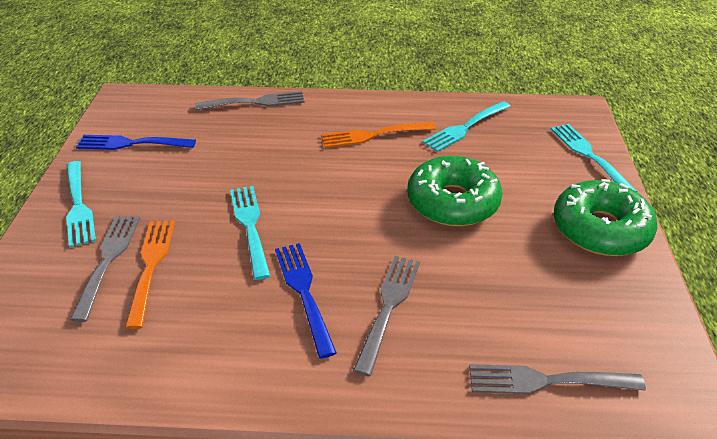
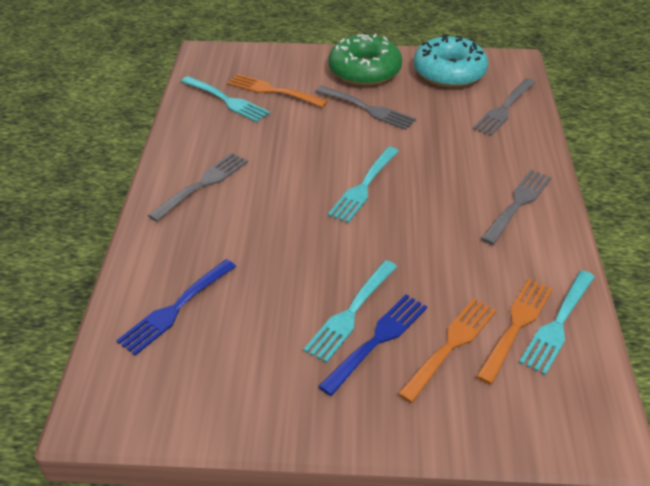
green donut: [408,156,502,226] [554,179,657,256] = 2 -> [328,34,402,86] = 1
orange fork: [125,221,175,329] [321,122,436,148] = 2 -> [228,74,328,108] [398,298,497,403] [476,279,553,385] = 3
turquoise donut: none = 0 -> [414,35,488,88] = 1

